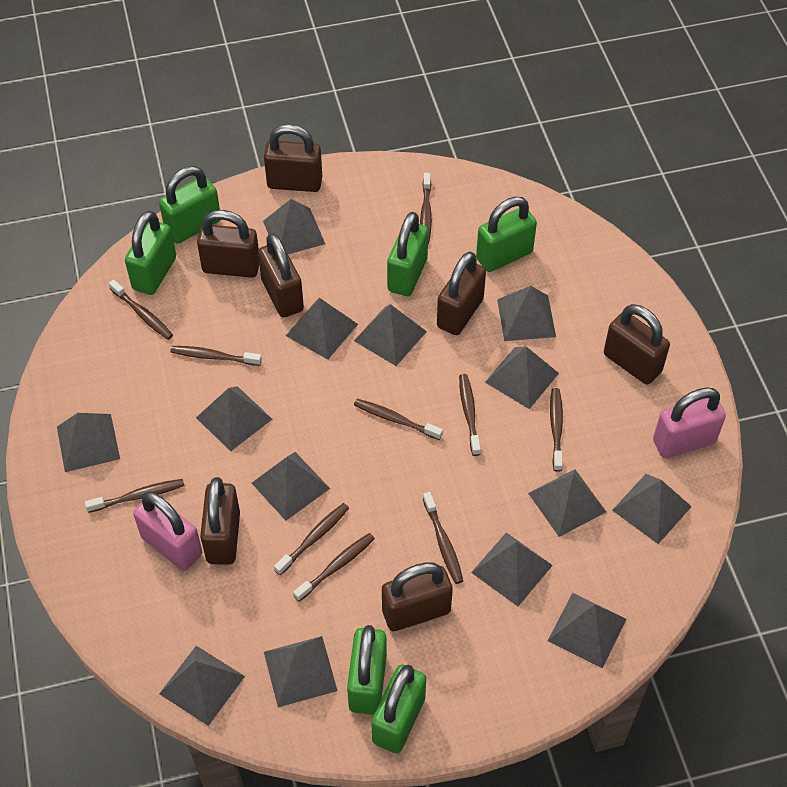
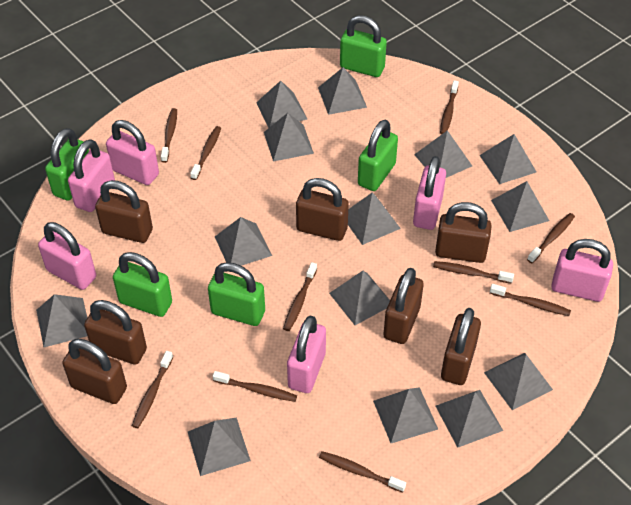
green padlock: [125,211,176,295] [159,166,220,243] [347,625,387,715] [371,664,426,753] [387,212,428,296] [476,197,537,272] = 6 -> [45,128,89,201] [113,252,172,317] [208,262,265,326] [340,15,387,77] [358,120,398,191] = 5
pink padlock: [133,491,202,571] [653,387,726,458] = 2 -> [38,222,96,290] [68,139,115,212] [106,120,159,185] [287,316,326,393] [413,156,446,230] [551,239,613,302] = 6

